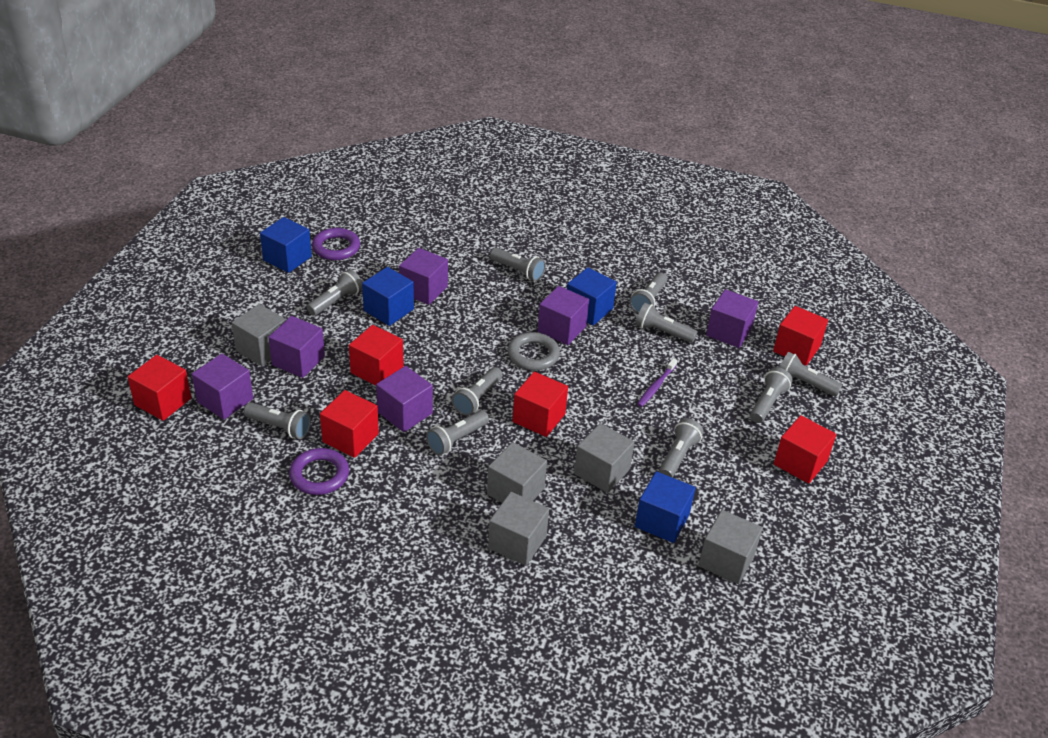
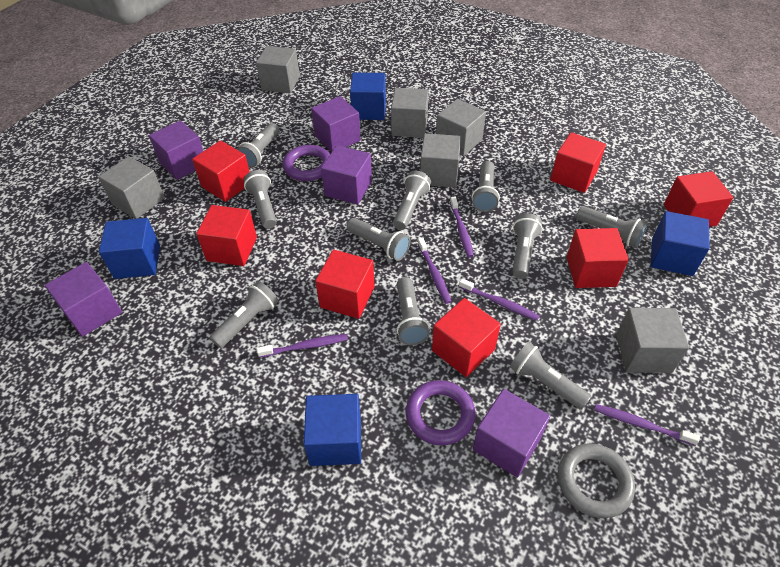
grey cube: [232,304,286,366] [487,442,547,503] [488,492,549,566] [574,423,634,493] [698,510,763,584] = 5 -> [98,156,165,219] [256,46,300,93] [391,88,429,138] [420,133,461,188] [436,99,486,156] [616,308,689,373] = 6
purple cube: [192,353,253,420] [268,316,325,378] [376,366,433,432] [399,248,448,305] [538,286,589,345] [706,289,758,348] = 6 -> [45,262,122,337] [149,120,203,180] [311,96,361,152] [321,145,372,205] [473,389,550,478] = 5
purple toothbrush: [637,358,678,407] = 1 -> [257,334,348,358] [418,238,452,304] [450,197,474,257] [459,278,539,321] [594,404,700,446] = 5
red cube: [128,355,191,421] [320,390,379,458] [349,325,404,385] [513,372,568,437] [773,306,828,366] [774,415,836,484] = 6 -> [192,140,250,202] [196,205,257,266] [315,249,375,319] [432,298,501,377] [550,132,606,193] [567,228,629,288] [664,171,733,227] = 7

